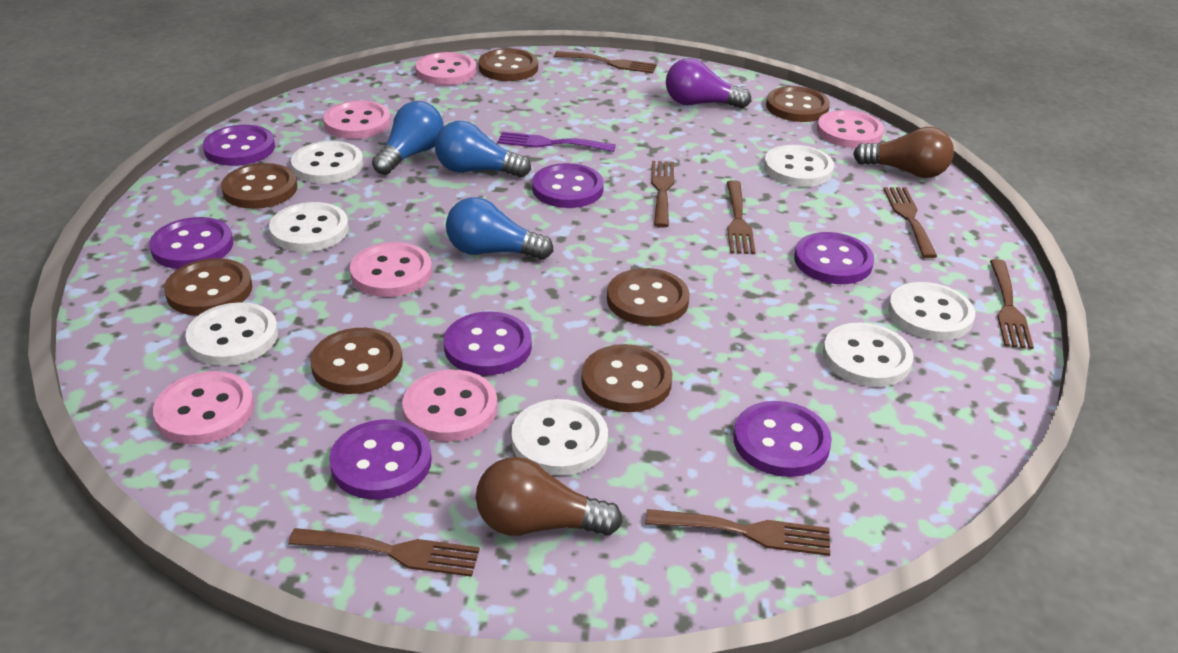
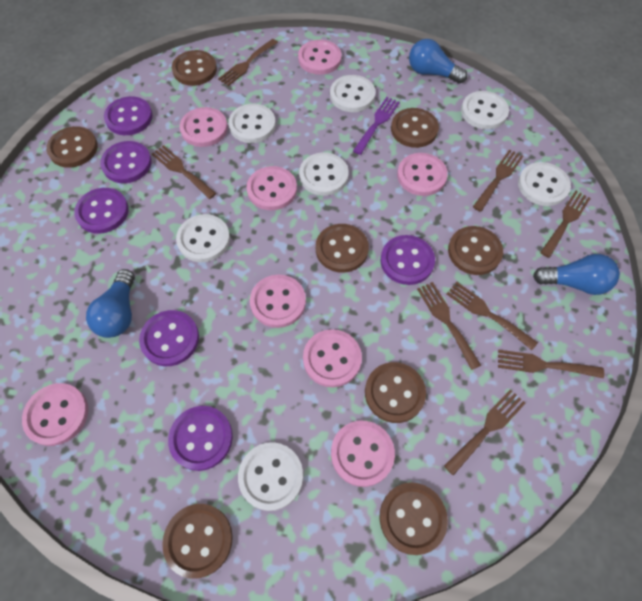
brown button: [164,258,252,316] [221,163,297,209] [310,328,403,394] [478,49,538,81] [581,344,672,412] [607,268,690,326] [766,86,830,122] = 7 -> [46,126,98,168] [162,504,233,579] [172,50,217,86] [316,224,369,273] [365,362,426,423] [380,482,448,555] [391,108,439,148] [448,226,503,275] = 8
brown fork: [288,528,480,577] [554,51,657,73] [645,509,830,556] [651,161,674,228] [727,180,756,254] [884,187,937,258] [990,259,1034,349] = 7 -> [152,145,216,199] [218,39,278,86] [417,282,481,370] [444,389,526,476] [447,282,538,350] [473,149,523,212] [498,350,604,378] [540,191,591,258] = 8
brown light bulb: [476,457,623,536] [853,127,954,178] = 2 -> none = 0
pink button: [153,371,254,445] [323,101,391,139] [350,242,432,297] [402,370,497,442] [416,52,476,85] [817,110,884,148] = 6 -> [22,383,88,446] [180,107,228,147] [247,166,297,210] [250,275,306,328] [298,40,342,75] [303,329,362,387] [331,421,395,487] [397,153,448,196] = 8
purple button: [149,217,233,269] [203,125,275,166] [330,420,432,499] [444,311,532,375] [532,163,604,208] [733,401,832,477] [794,232,874,284] = 7 -> [74,188,129,234] [100,141,152,183] [104,96,153,135] [139,310,199,366] [168,406,233,471] [380,235,435,285] = 6
purple light bulb: [666,58,751,109] = 1 -> none = 0

